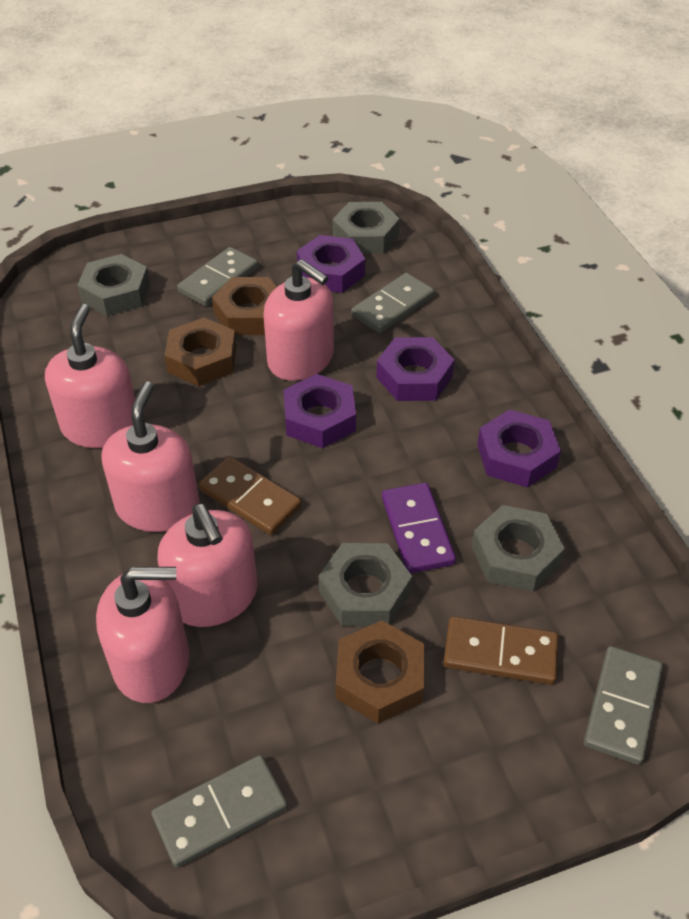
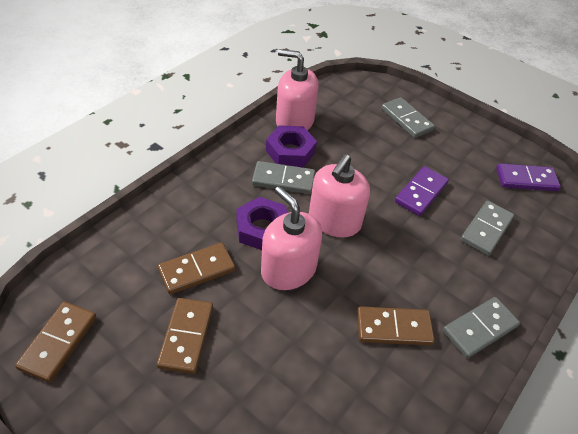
brown domino: [198,456,302,535] [443,616,559,685] = 2 -> [15,301,96,383] [157,298,213,374] [158,243,235,294] [357,306,435,346] = 4
brown nut: [164,318,236,386] [212,277,276,335] [336,621,424,724] = 3 -> none = 0
grey nut: [77,254,150,316] [318,543,412,626] [333,202,400,254] [472,505,565,592] = 4 -> none = 0
pink soap dispenser: [45,304,135,448] [96,567,189,703] [102,381,200,532] [157,504,257,627] [263,259,334,381] = 5 -> [261,186,322,290] [276,49,319,131] [309,154,370,238] = 3
purple domino: [382,483,456,574] = 1 -> [395,166,449,216] [496,163,561,191] = 2
purple nut: [283,374,356,448] [297,235,365,293] [376,337,455,401] [477,409,561,487] = 4 -> [236,197,287,250] [266,125,317,167] = 2

